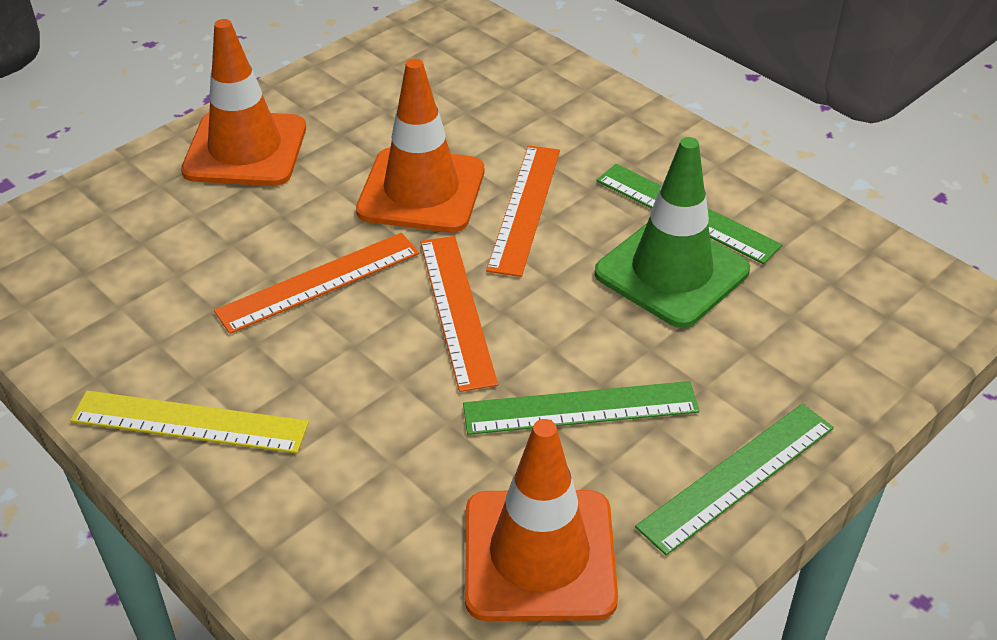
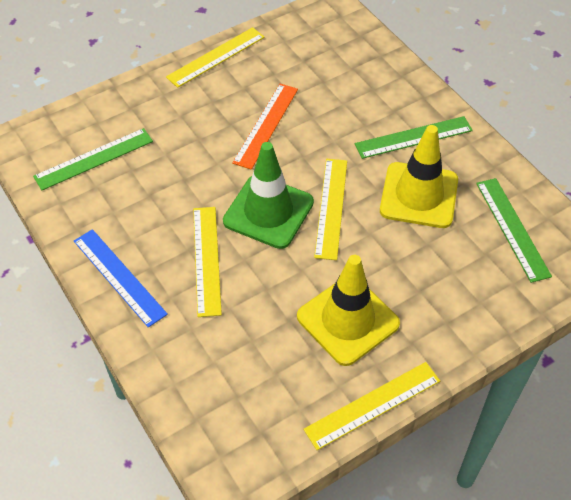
blue ruler: none = 0 -> [74,229,168,327] = 1
orange ruler: [214,233,419,334] [420,236,498,392] [486,145,560,277] = 3 -> [232,84,298,170] = 1
orange traffic cone: [181,19,306,186] [356,59,484,232] [465,419,618,621] = 3 -> none = 0
yellow ruler: [70,391,309,454] = 1 -> [166,27,265,88] [193,207,222,317] [303,362,440,450] [314,159,347,260] = 4
yellow traffic cone: none = 0 -> [297,255,400,366] [380,125,458,228] = 2

